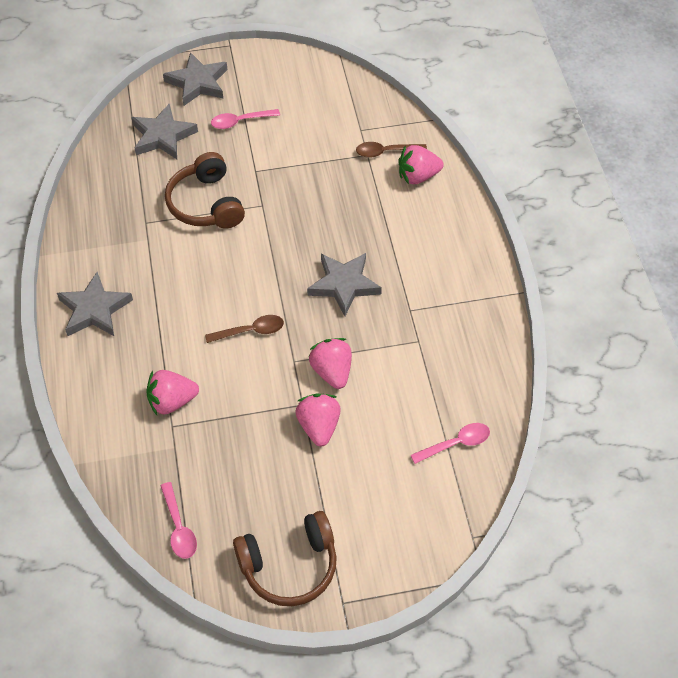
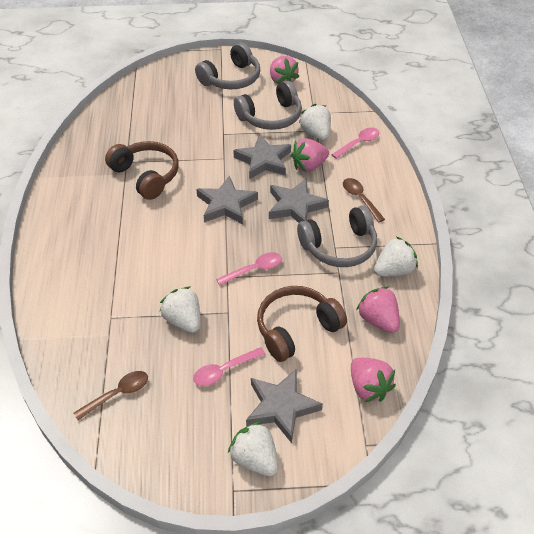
grey headphones: none = 0 -> [195,43,260,89] [234,81,302,130] [297,205,377,267] = 3
white strawberry: none = 0 -> [160,287,200,333] [228,421,278,476] [299,104,331,140] [374,236,418,277] = 4

